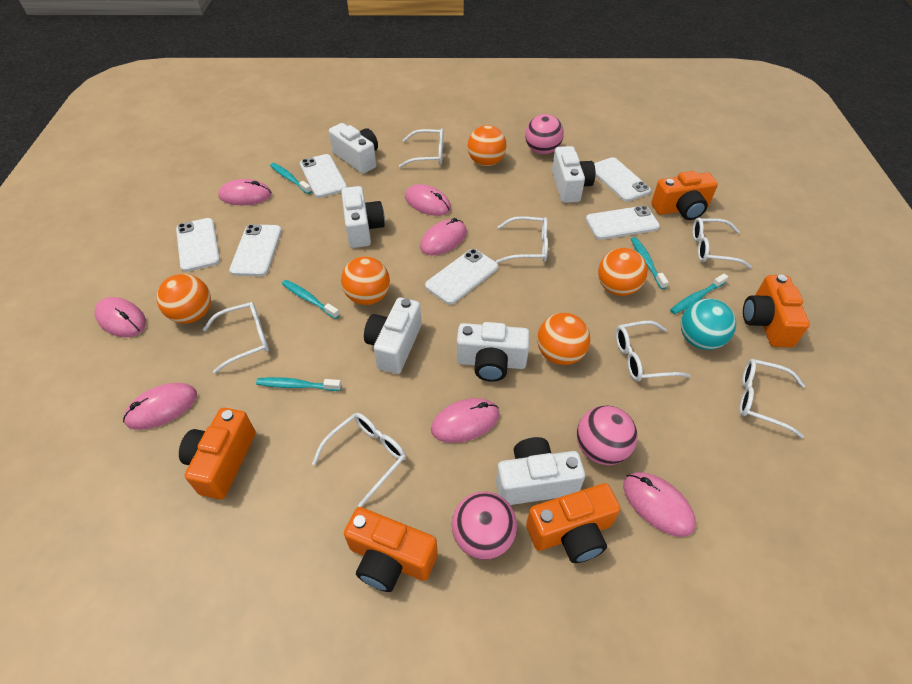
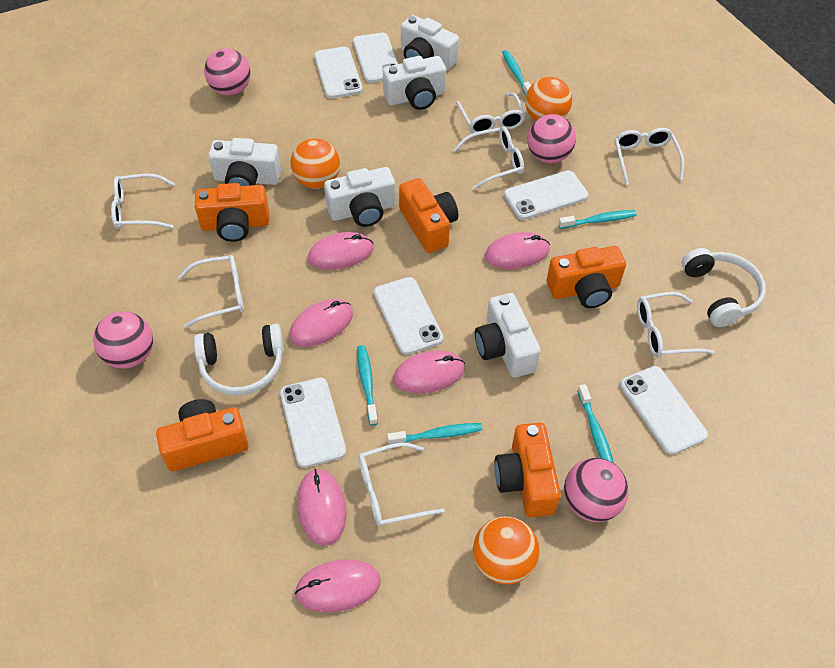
orange ball: [157,274,211,324] [341,256,390,305] [468,125,506,166] [537,313,590,365] [598,248,648,296] = 5 -> [291,139,340,189] [473,517,540,584] [525,77,572,121] = 3
pink ball: [452,491,517,560] [525,114,564,154] [577,406,638,465] = 3 -> [93,311,153,369] [204,48,251,96] [527,114,576,163] [564,458,629,522] = 4
pink mouse: [94,297,146,337] [123,383,197,430] [218,179,272,205] [405,184,451,216] [420,218,467,255] [431,398,500,443] [623,472,696,537] = 7 -> [289,299,353,347] [295,560,381,613] [297,469,347,546] [308,232,374,270] [393,351,465,393] [485,232,550,269] = 6
turquoise ball: [681,299,736,350] = 1 -> none = 0
white camera: [329,123,378,174] [341,186,385,248] [364,297,422,374] [457,322,530,382] [496,437,585,505] [552,146,595,203] = 6 -> [208,138,281,186] [324,167,395,227] [383,56,446,110] [401,15,459,71] [475,293,541,378] = 5
white headphones: none = 0 -> [194,324,284,396] [682,248,766,327] = 2

